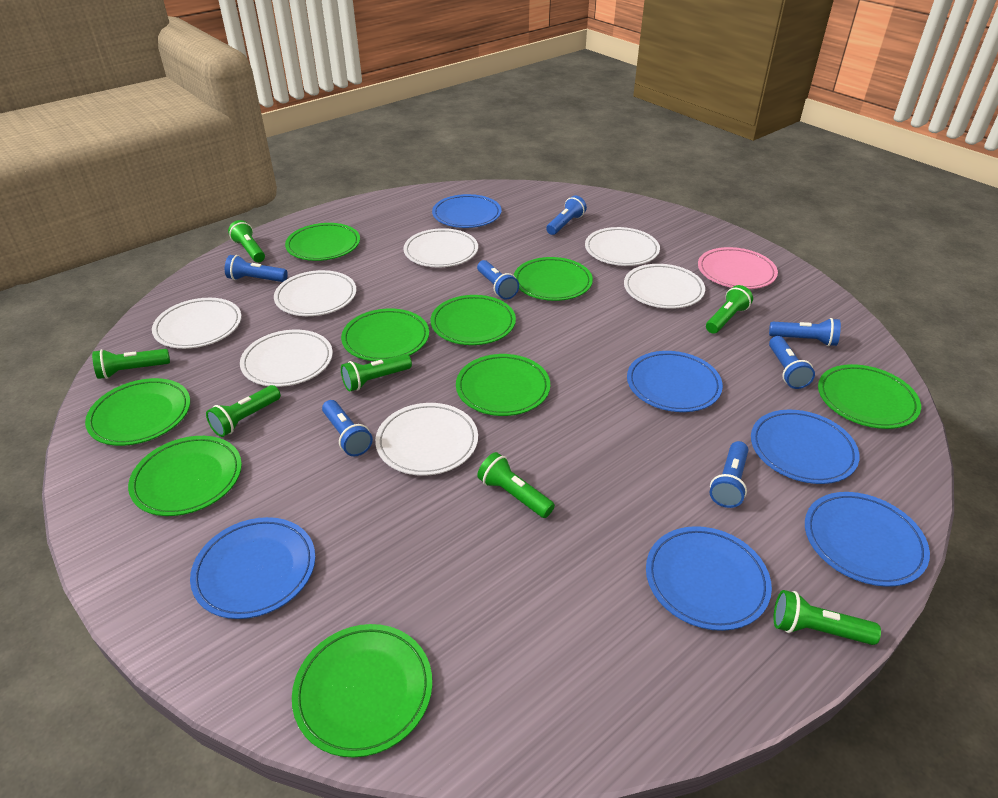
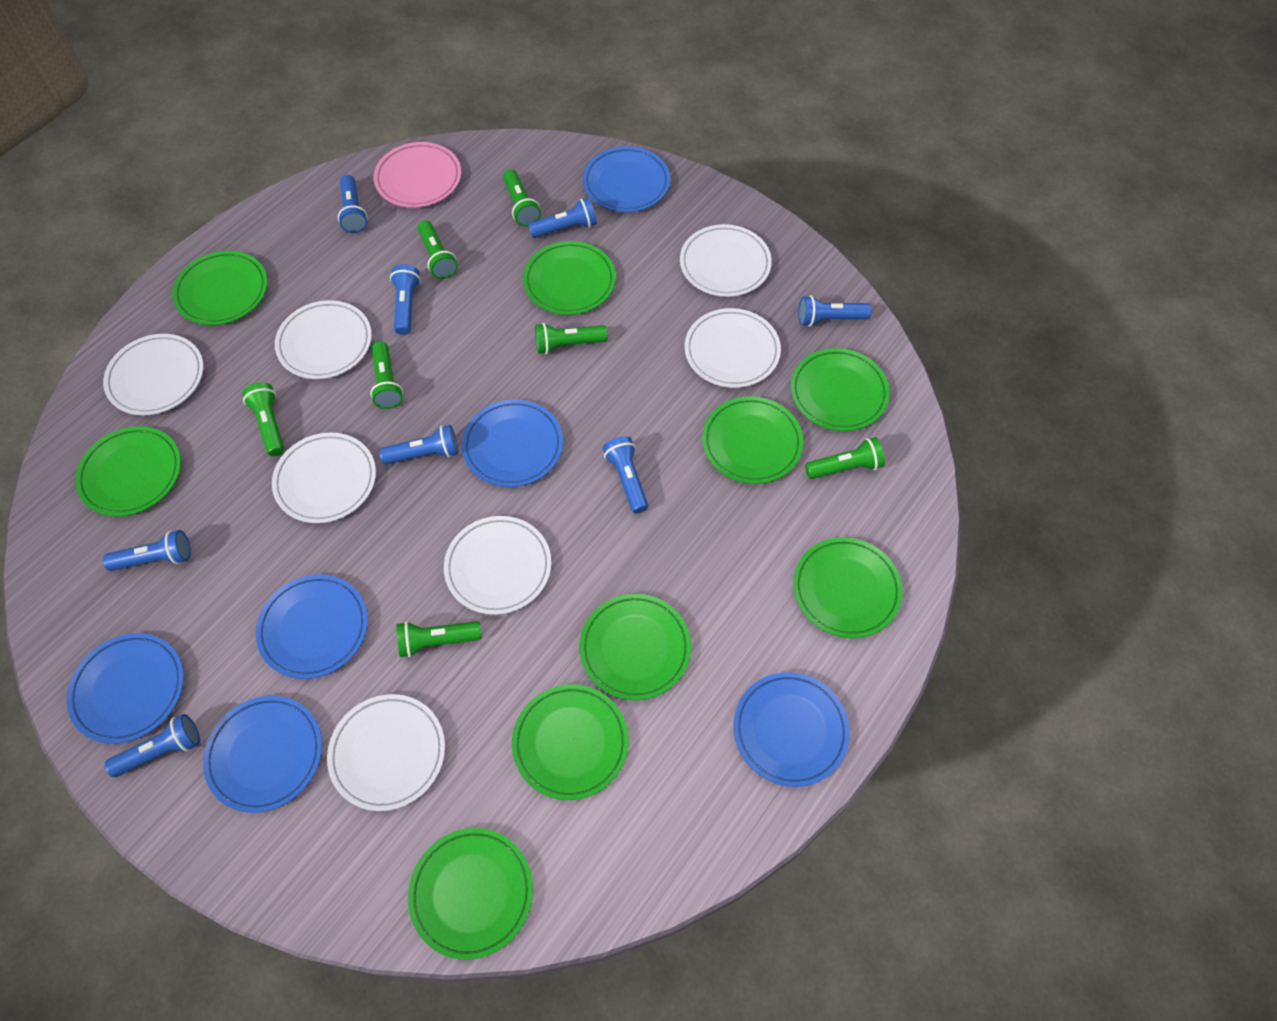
blue flashlight: [225,255,288,282] [322,400,373,456] [477,260,519,300] [546,196,587,235] [710,441,748,508] [769,318,841,346] [769,336,815,389] = 7 -> [103,530,191,571] [105,714,200,777] [338,175,368,233] [379,425,458,464] [390,264,421,335] [528,198,597,238] [603,436,648,513] [798,295,871,327] = 8

